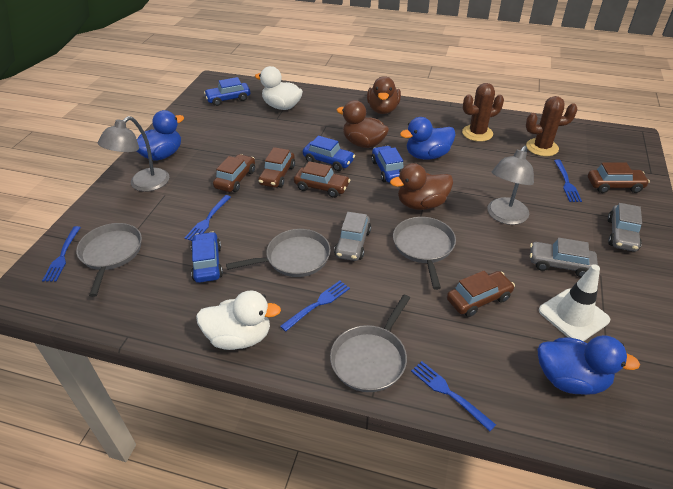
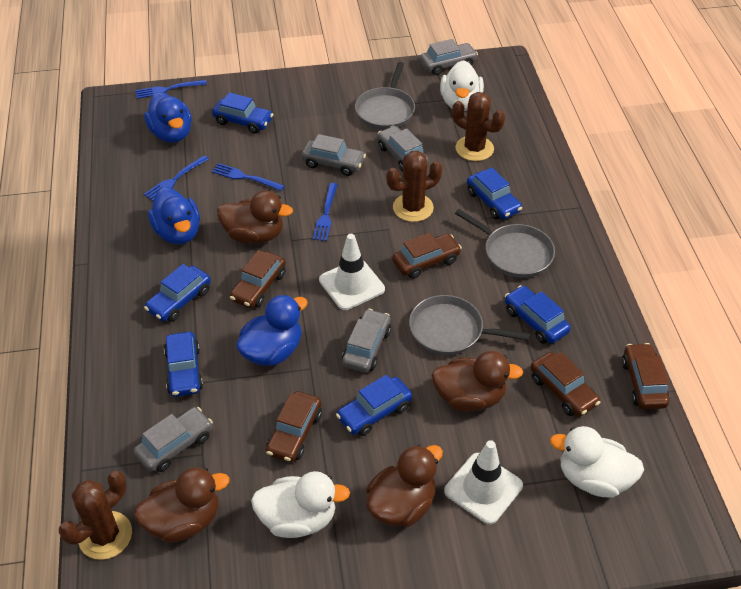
blue car: [191,232,223,283] [204,77,250,106] [303,136,355,171] [371,145,404,182] = 4 -> [144,264,211,322] [164,332,203,397] [212,92,273,134] [336,375,412,436] [467,168,522,220] [505,285,571,344] = 6
blue fork: [42,226,81,282] [184,195,231,241] [280,281,350,332] [411,361,496,431] [554,160,582,202] = 5 -> [135,80,207,99] [144,155,209,201] [212,163,285,191] [313,183,338,241] = 4
brown cactus: [462,83,504,142] [526,96,578,156] = 2 -> [59,471,132,560] [387,151,442,222] [452,92,505,161] = 3
brown duck: [336,100,389,148] [367,76,401,114] [390,163,453,210] = 3 -> [134,467,230,543] [217,191,293,244] [366,444,443,527] [431,351,523,411] = 4
grey car: [334,212,371,261] [530,238,598,278] [608,203,642,252] = 3 -> [134,407,213,472] [301,134,366,176] [342,309,391,373] [378,126,428,172] [420,39,478,75] = 5
grey lamp: [98,116,169,192] [488,146,534,225] = 2 -> none = 0
grey pan: [76,223,142,297] [226,229,331,277] [330,295,410,392] [393,217,456,290] = 4 -> [355,62,415,130] [409,295,530,355] [455,209,555,278] = 3
white duck: [196,290,281,350] [255,66,303,110] = 2 -> [251,471,350,538] [440,60,484,111] [550,426,644,498] = 3
white traffic cone: [539,264,610,341] = 1 -> [319,234,385,310] [444,440,523,524] = 2

